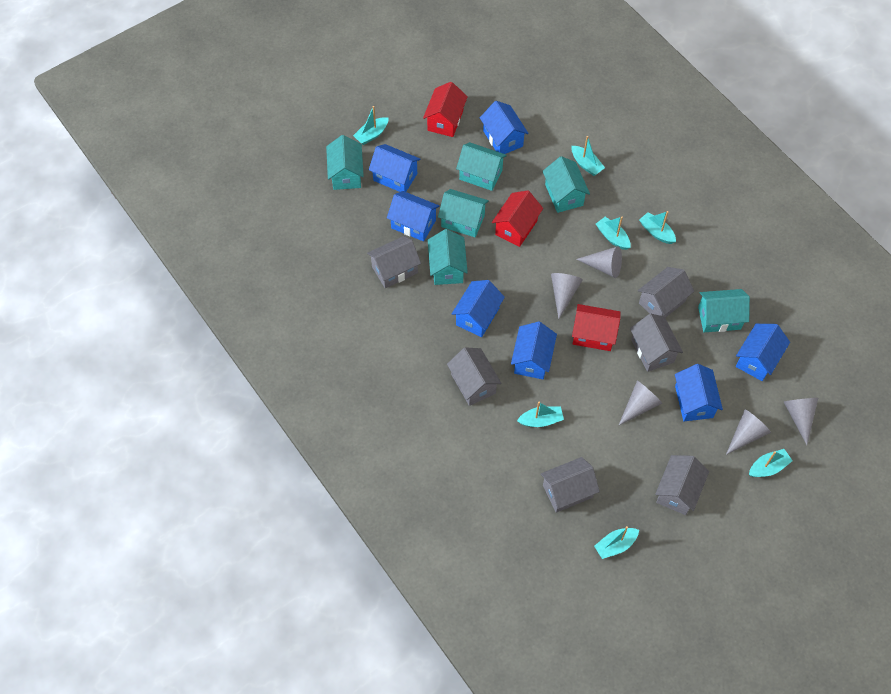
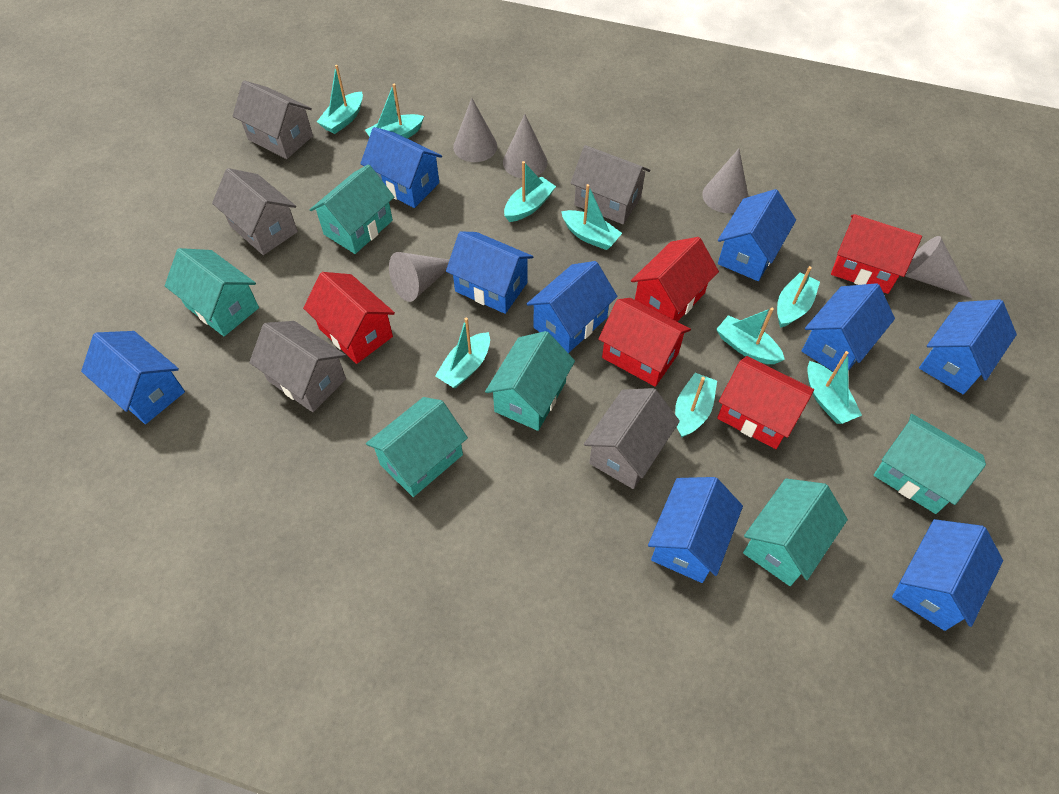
blue house: [369,144,420,192] [387,191,439,241] [452,280,505,337] [480,101,529,154] [511,322,557,379] [675,364,723,421] [736,324,790,381] = 7 -> [81,331,185,424] [360,127,442,208] [446,231,533,314] [527,261,618,353] [648,477,743,583] [718,189,796,281] [802,283,895,374] [892,519,1003,631] [919,299,1017,394] = 9
grey house: [367,236,421,288] [447,347,502,406] [541,457,600,513] [630,314,683,372] [638,267,694,318] [655,455,709,515] = 6 -> [212,168,298,255] [232,81,313,159] [249,321,346,412] [570,145,650,224] [584,388,680,489] = 5
red house: [423,82,468,137] [492,191,543,247] [572,304,620,351] = 3 -> [303,272,395,364] [598,298,691,387] [631,237,719,322] [717,356,814,449] [831,214,922,294] = 5
turquoise boat: [353,106,389,145] [517,402,564,427] [571,136,605,176] [594,526,639,559] [596,216,630,250] [639,211,676,244] [749,449,792,477] = 7 -> [317,65,363,134] [365,84,424,139] [435,318,490,388] [504,161,556,222] [561,184,622,250] [675,373,717,438] [716,308,785,364] [777,266,820,328] [807,351,862,424] = 9

